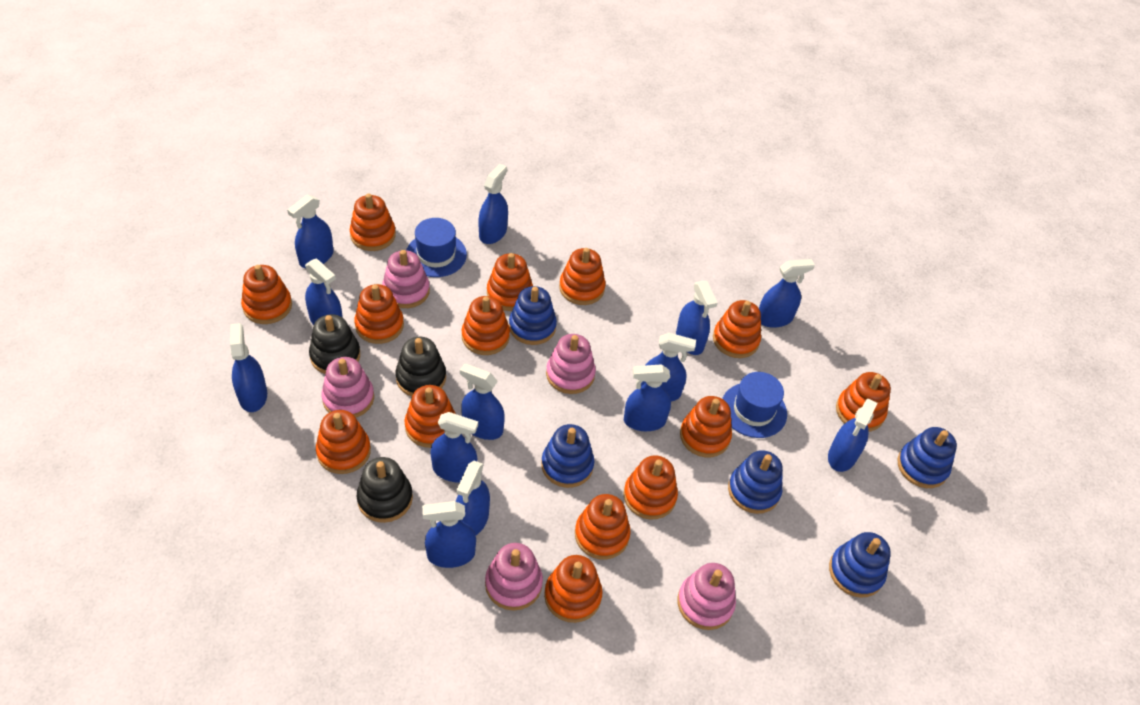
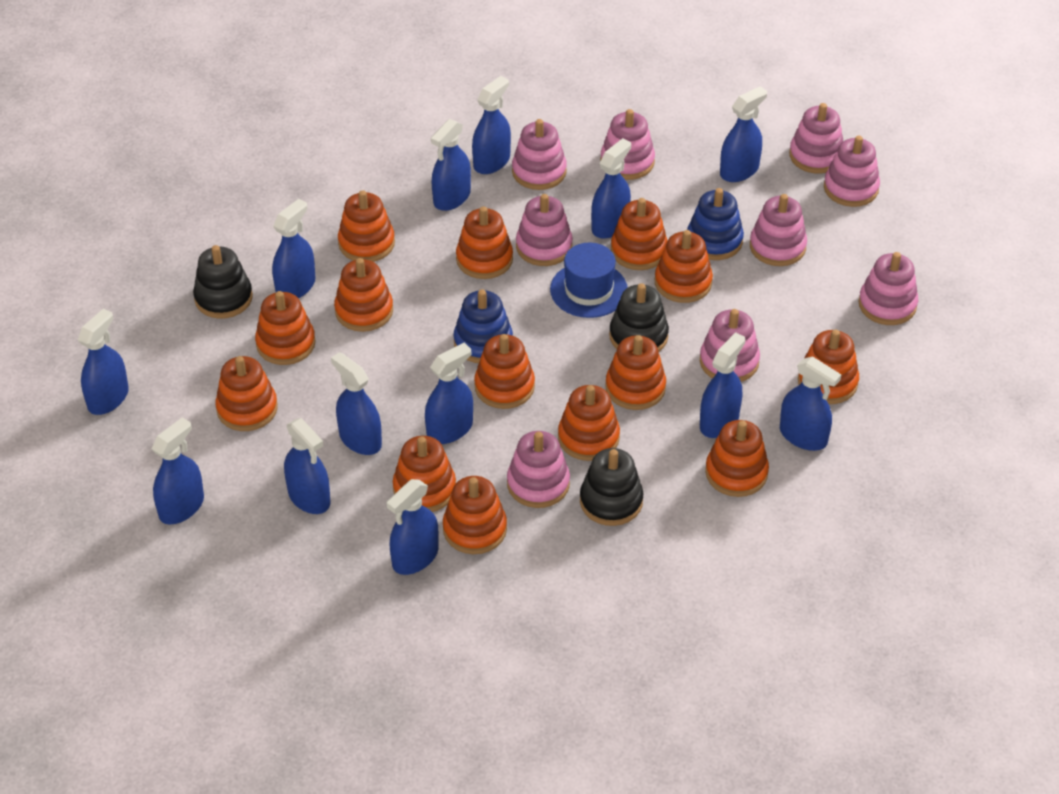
blue hat: [407,218,467,277] [722,372,787,438] = 2 -> [550,243,628,318] = 1
blue stacking toy: [509,286,557,345] [541,424,594,488] [728,450,783,514] [829,532,891,598] [898,427,957,488] = 5 -> [453,290,513,363] [687,188,744,260] = 2
pink stacking toy: [321,357,374,417] [382,250,430,308] [485,543,543,611] [546,334,596,394] [677,563,736,630] = 5 -> [507,431,570,508] [512,119,567,190] [516,194,573,266] [600,109,655,180] [700,309,760,382] [750,194,807,266] [789,103,843,174] [824,136,880,207] [859,252,918,325] = 9

